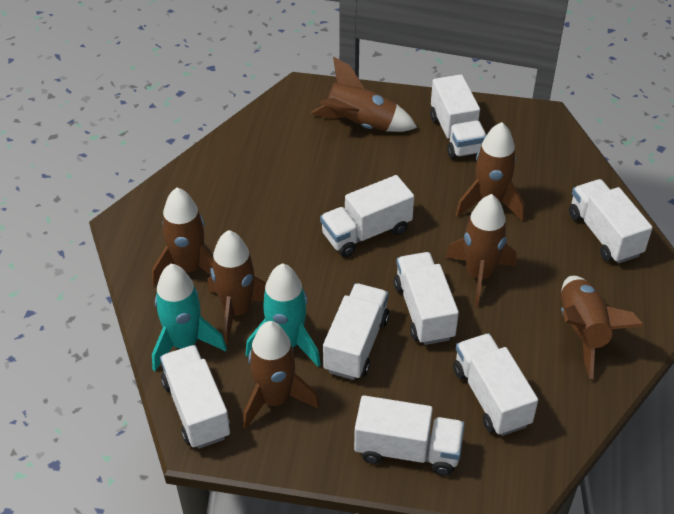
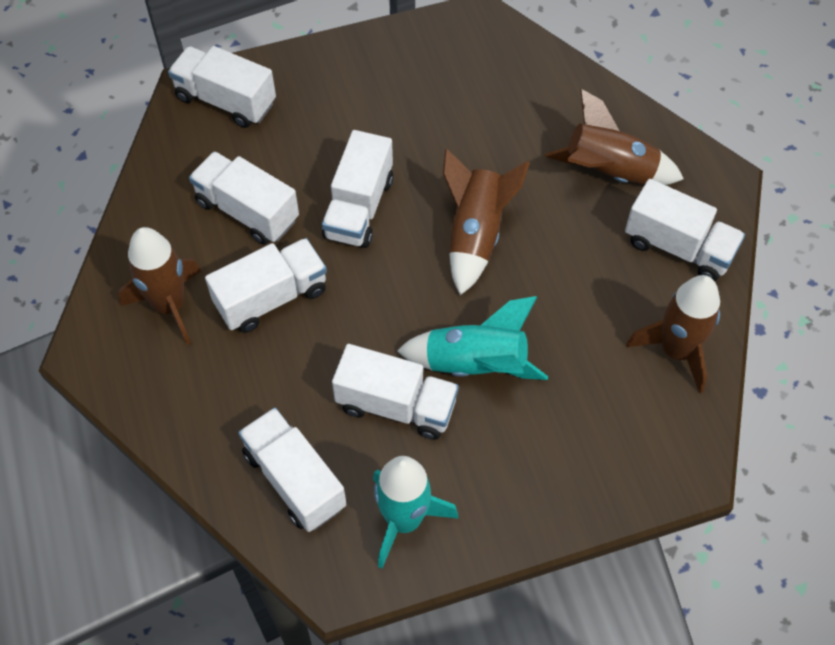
brown rocket: [152,188,213,286] [207,230,266,344] [243,321,319,429] [311,57,417,132] [445,194,517,307] [455,122,525,221] [561,276,644,379] = 7 -> [118,227,201,345] [443,148,530,295] [545,89,684,185] [626,275,720,394] = 4
white truck: [160,345,230,449] [320,175,414,257] [323,283,389,380] [354,395,465,476] [394,252,459,345] [430,74,487,159] [453,333,538,436] [569,179,653,264] = 8 -> [168,46,276,128] [189,151,299,245] [205,238,327,333] [238,408,346,532] [322,130,393,248] [332,344,459,440] [625,179,745,281] = 7

